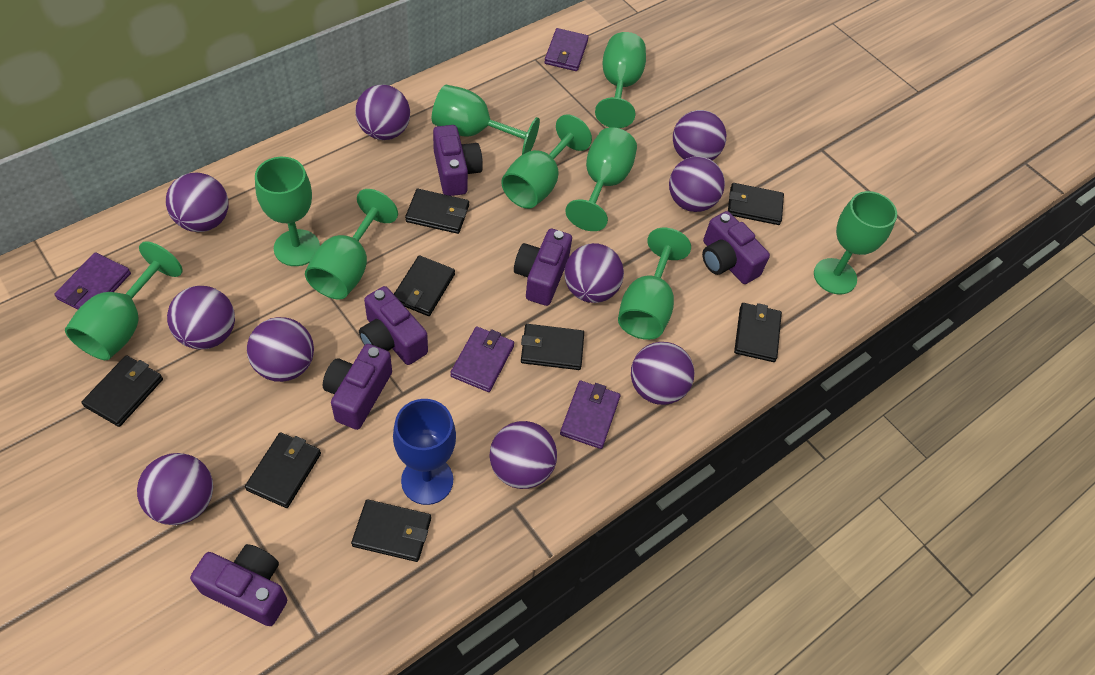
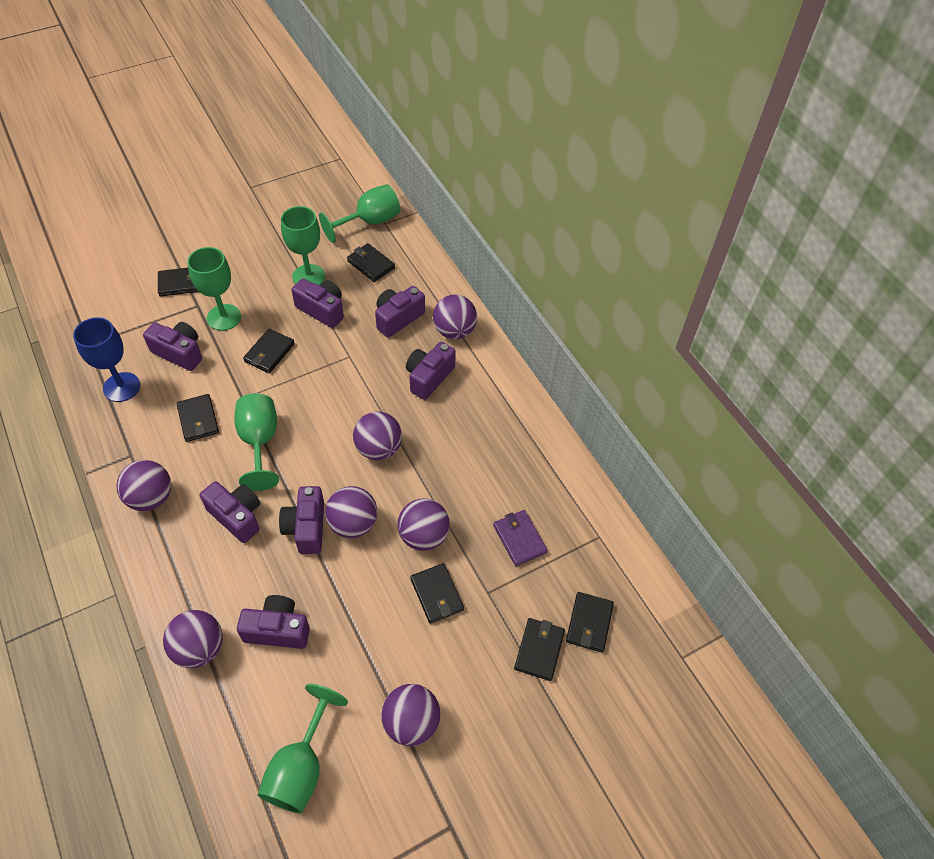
black wallet: [81,355,163,427] [245,432,321,508] [351,499,431,562] [394,255,455,316] [405,189,469,234] [521,324,584,370] [728,183,784,225] [734,303,782,362] = 8 -> [158,268,199,297] [176,394,219,442] [243,329,295,373] [347,243,395,282] [410,563,464,624] [514,618,565,681] [566,592,614,652] = 7
green goblet: [65,241,183,360] [255,157,320,266] [305,189,398,300] [432,85,540,155] [501,114,592,209] [565,127,637,231] [595,32,646,128] [618,228,691,340] [814,191,897,295] = 9 -> [187,247,241,331] [234,393,279,491] [258,684,348,813] [281,206,325,286] [319,184,400,243] = 5
purple ball: [137,453,213,525] [166,173,228,232] [167,286,235,349] [247,317,314,382] [355,85,410,140] [490,421,557,489] [564,243,624,303] [631,342,694,405] [669,156,725,212] [673,110,726,160] = 10 -> [117,460,171,511] [163,610,223,668] [325,486,377,538] [353,411,402,460] [381,684,441,746] [397,498,450,551] [433,295,477,339] = 7
purple camera: [190,544,287,626] [323,344,392,430] [359,286,428,365] [433,125,483,196] [514,229,572,306] [702,211,770,284] = 6 -> [143,322,202,371] [200,481,260,543] [237,595,310,649] [279,486,324,554] [291,279,344,328] [375,286,425,338] [406,342,456,400] = 7
purple wallet: [54,252,131,309] [450,326,514,392] [544,28,589,71] [560,381,620,449] = 4 -> [493,510,547,566] = 1

